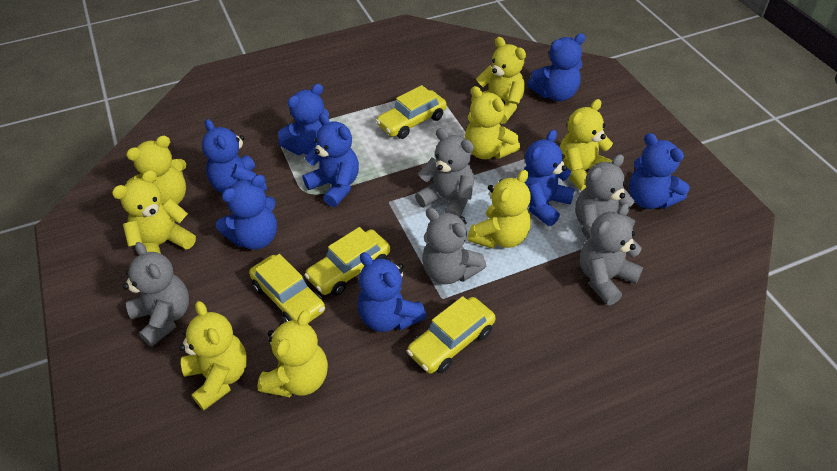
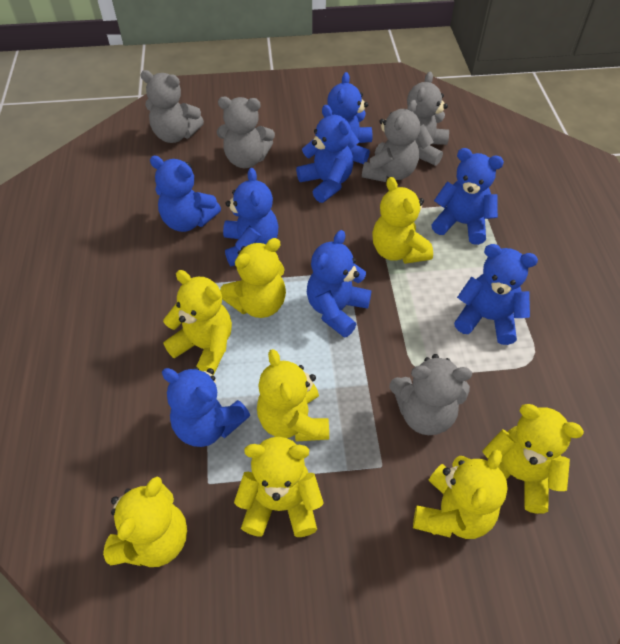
yellow car: [249,254,325,322] [304,227,390,296] [376,85,447,139] [407,296,496,374] = 4 -> none = 0

